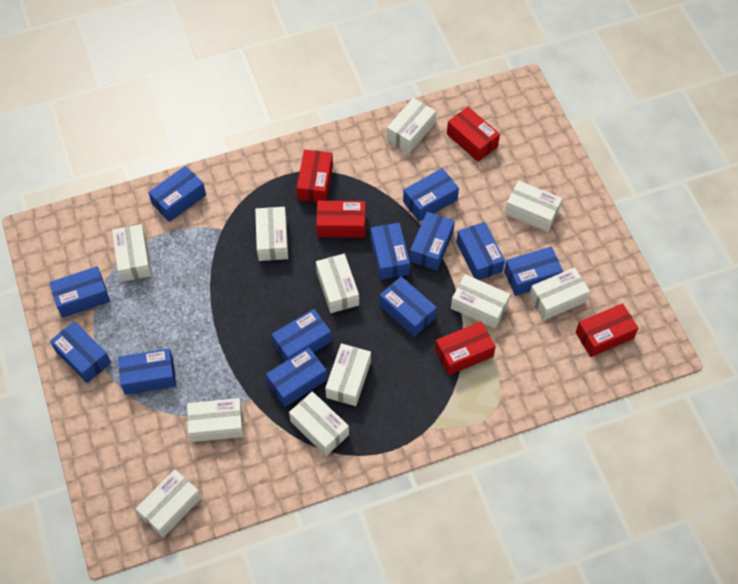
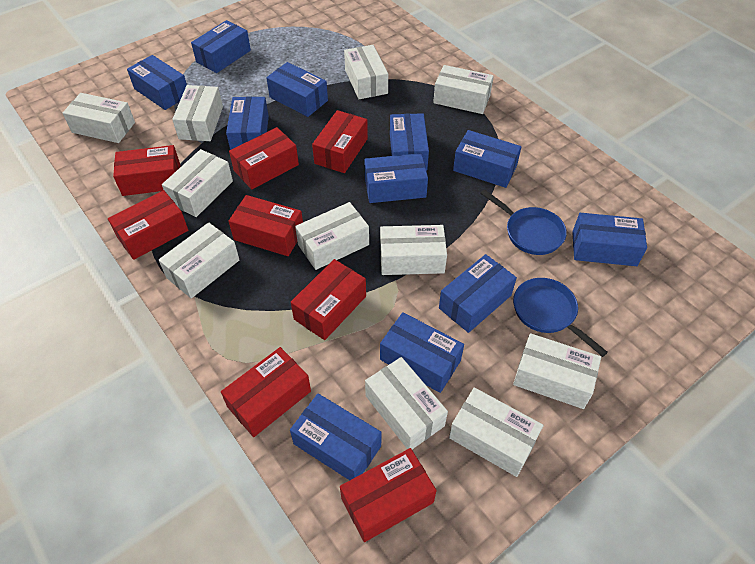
blue box: [49,266,110,318] [50,321,111,383] [118,348,176,395] [148,166,206,222] [266,347,327,407] [271,309,332,361] [371,223,410,280] [379,276,437,337] [403,168,459,222] [410,212,455,271] [456,222,505,280] [504,247,563,296] = 12 -> [127,55,187,110] [191,20,251,73] [226,97,269,150] [266,62,328,117] [290,393,381,480] [364,153,428,203] [380,312,464,393] [390,113,429,171] [439,254,517,333] [453,130,521,188] [572,213,647,266] = 11
blue pan: none = 0 -> [480,189,567,255] [513,278,608,357] = 2
red box: [297,150,333,202] [316,201,365,238] [435,321,496,375] [447,107,500,162] [576,303,638,357] = 5 -> [108,190,188,260] [113,145,180,196] [221,347,311,437] [229,127,299,189] [229,195,303,256] [291,259,366,340] [312,110,368,173] [340,448,437,542] = 8

